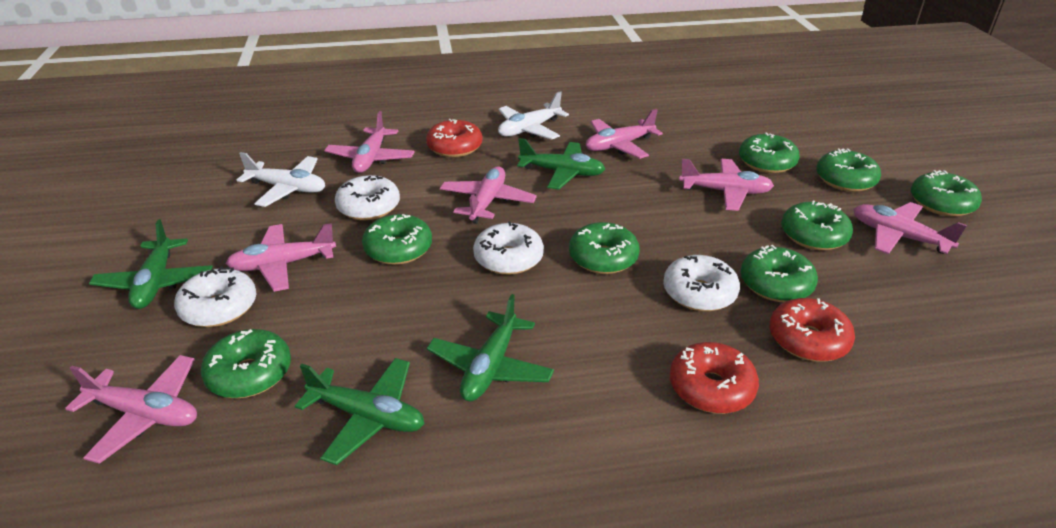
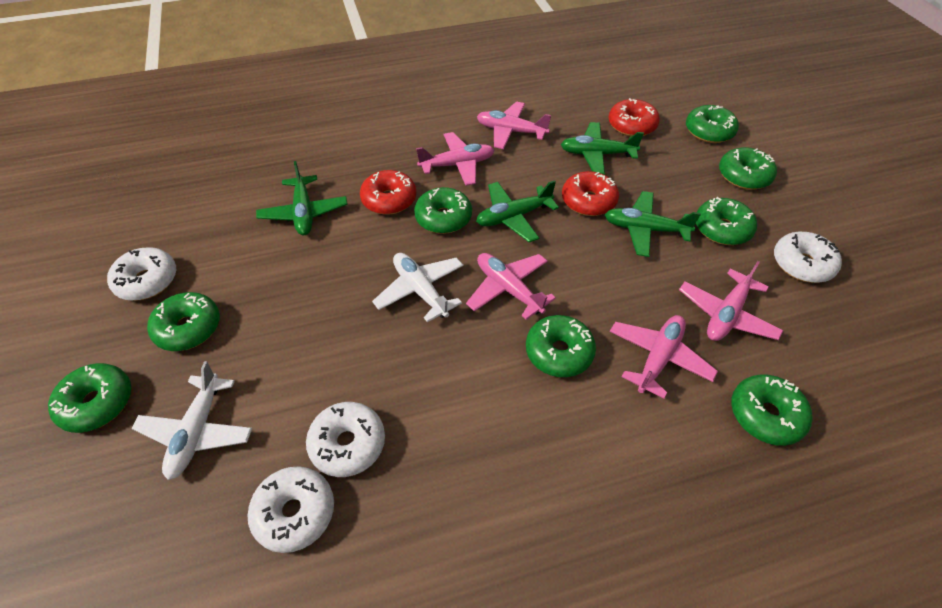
pink plane: [65,355,197,464] [226,223,336,292] [324,111,415,173] [440,166,537,224] [586,109,663,159] [679,159,774,211] [853,202,967,254] = 7 -> [416,132,494,186] [466,253,556,320] [477,101,551,149] [610,315,718,399] [679,261,784,341] = 5

